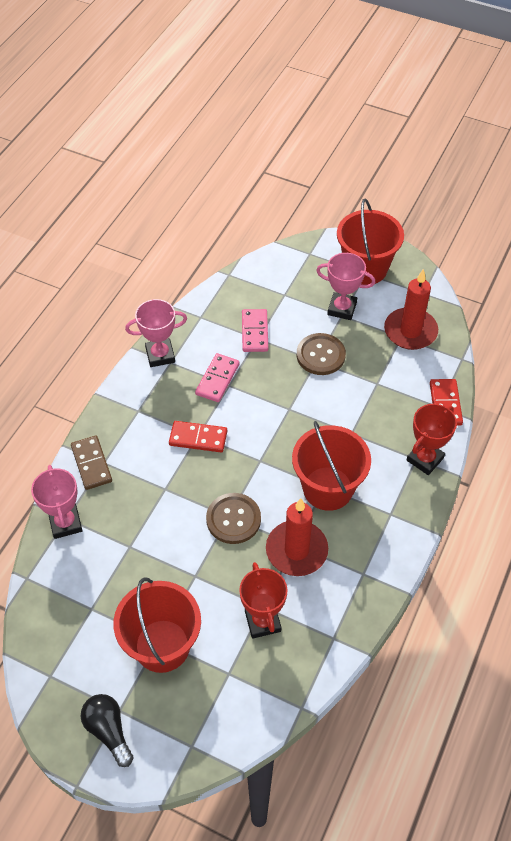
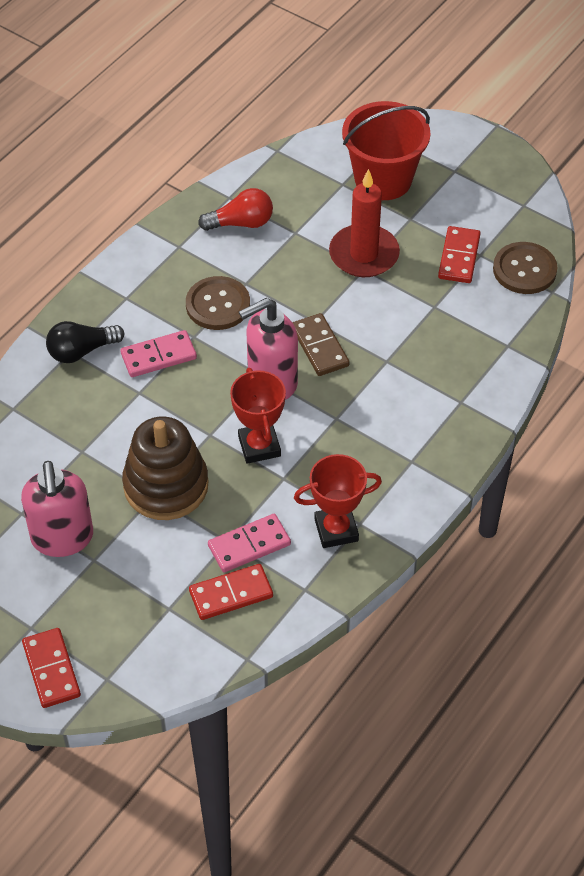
brown stacking toy: none = 0 -> [122,416,208,520] = 1
pink soap dispenser: none = 0 -> [21,461,93,557] [239,298,298,400] = 2
pink trophy: [31,465,82,539] [125,299,187,367] [316,253,375,320] = 3 -> none = 0
red bucket: [113,578,201,673] [292,421,371,511] [337,198,404,285] = 3 -> [342,101,431,200] = 1
red candle: [266,498,328,576] [384,269,438,350] = 2 -> [329,169,400,277] = 1
red domino: [169,421,227,452] [430,379,463,426] = 2 -> [22,628,81,708] [189,564,273,620] [438,226,481,283] = 3
red light bulb: none = 0 -> [198,188,273,231] = 1

